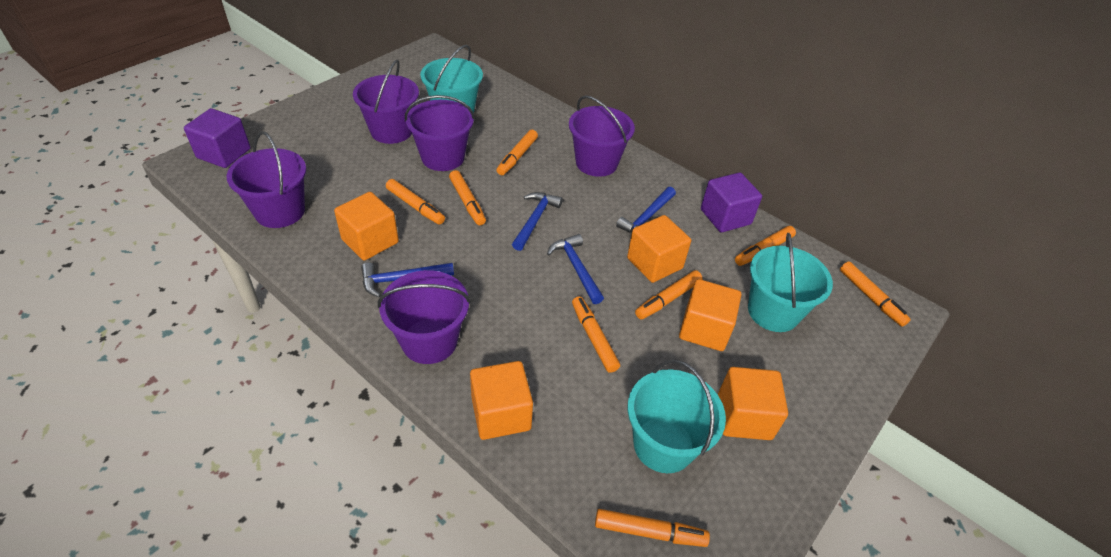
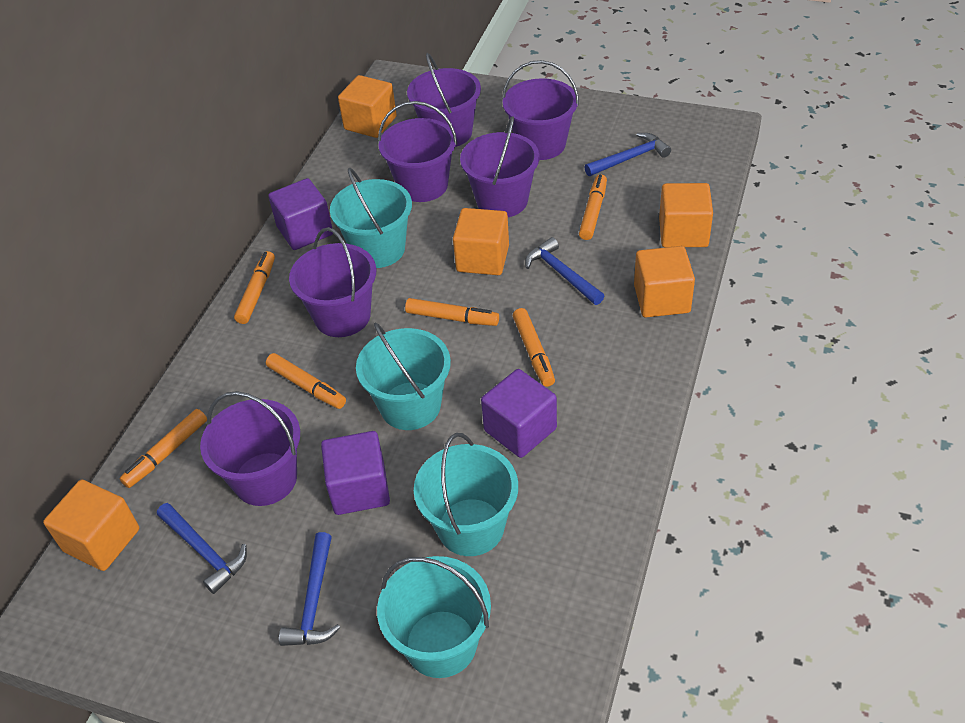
orange marker: [386,179,445,225] [449,170,486,225] [497,130,538,175] [572,296,620,373] [595,509,710,547] [635,270,702,320] [735,226,796,266] [840,261,911,327] = 8 -> [120,409,207,488] [234,251,275,324] [266,353,346,409] [405,298,499,326] [513,308,555,387] [579,174,607,240] = 6
purple bucket: [227,131,306,228] [353,60,419,144] [378,270,471,364] [405,95,475,171] [569,95,635,177] = 5 -> [200,391,300,506] [289,227,376,337] [378,101,457,202] [407,53,481,147] [460,116,540,217] [502,60,579,160] = 6
purple cube: [184,108,250,168] [701,172,762,233] = 2 -> [268,178,333,250] [321,431,390,515] [481,369,557,458] = 3
turquoise bucket: [420,45,483,113] [627,360,726,473] [748,233,833,332] = 3 -> [330,168,412,268] [356,322,451,430] [377,556,491,678] [414,433,518,556] = 4

